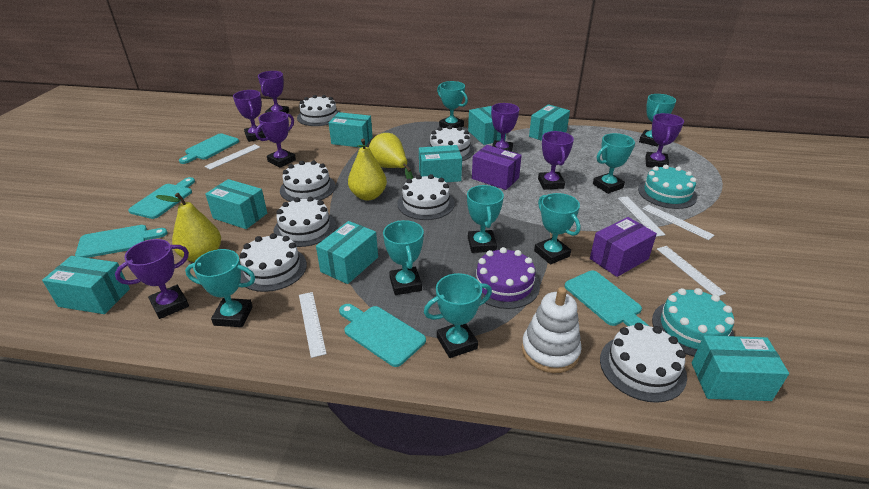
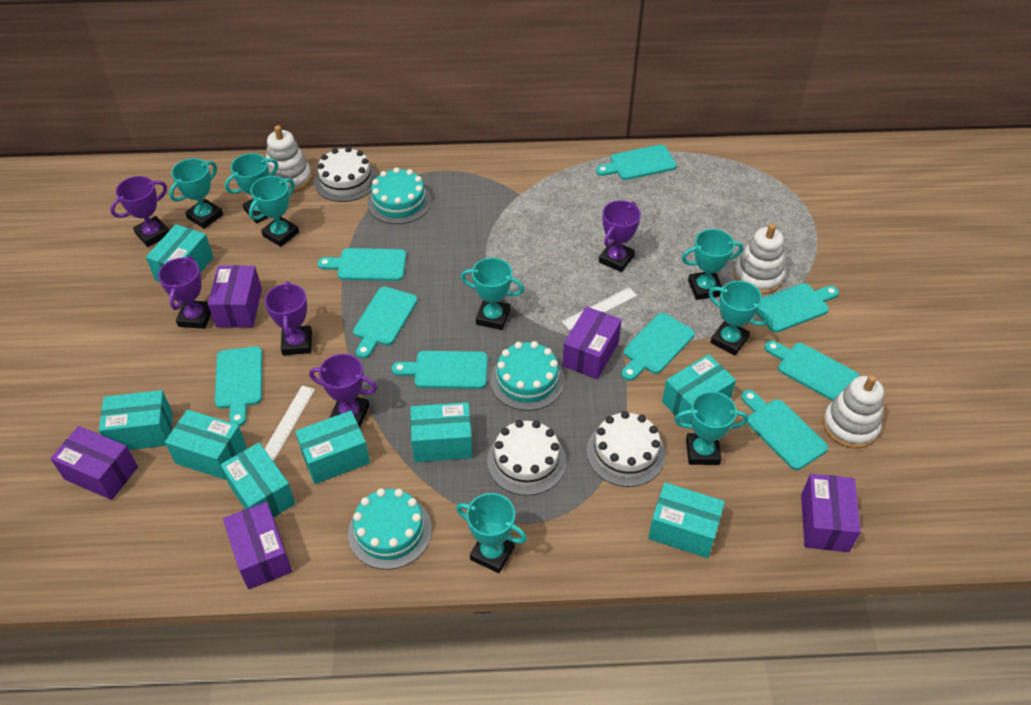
purple box: [472,145,522,190] [590,217,657,277] = 2 -> [50,426,138,500] [208,265,262,328] [223,502,292,589] [562,306,622,379] [801,474,861,552] = 5
purple cake: [471,247,540,309] = 1 -> none = 0
purple trophy: [115,239,189,319] [233,90,266,142] [255,111,296,168] [258,71,289,114] [491,103,519,152] [538,131,574,190] [645,113,684,168] = 7 -> [110,176,169,247] [158,256,211,329] [264,281,312,355] [309,354,377,427] [599,200,641,272] = 5
turquoise cake: [638,165,697,209] [652,288,734,357] = 2 -> [348,488,432,570] [367,167,431,224] [490,341,565,411] = 3
turquoise cutting board: [75,225,168,258] [128,177,195,219] [179,133,239,164] [339,304,426,367] [565,270,649,326] = 5 -> [215,346,262,426] [318,248,406,281] [353,287,418,359] [392,351,488,389] [596,145,677,180] [621,313,695,381] [741,390,828,470] [757,283,839,333] [764,340,859,401] = 9
white cake: [240,233,307,292] [274,197,336,247] [280,160,336,202] [297,95,339,126] [397,174,455,220] [427,126,474,161] [600,323,687,403] = 7 -> [314,147,377,202] [487,420,566,496] [586,411,666,487] = 3
white ruler: [204,144,260,170] [299,292,327,358] [618,196,665,237] [642,205,714,240] [657,246,726,296] = 5 -> [265,385,315,461] [562,287,637,330] = 2
white stacking toy: [522,287,582,373] = 1 -> [266,125,312,193] [734,223,785,294] [823,375,884,449] = 3
yellow pear: [156,193,221,262] [348,139,387,201] [369,133,413,179] = 3 -> none = 0

